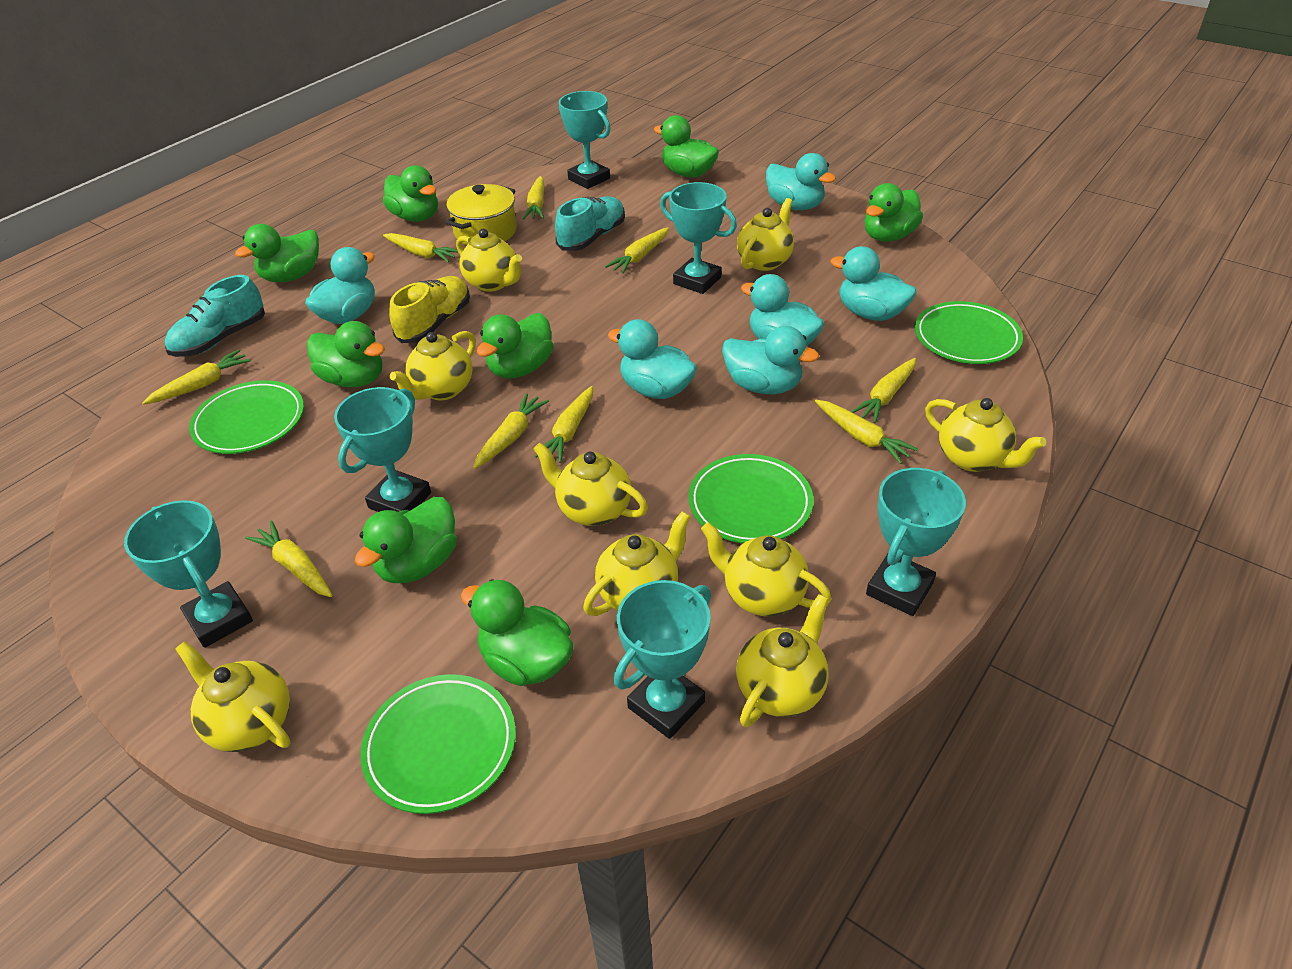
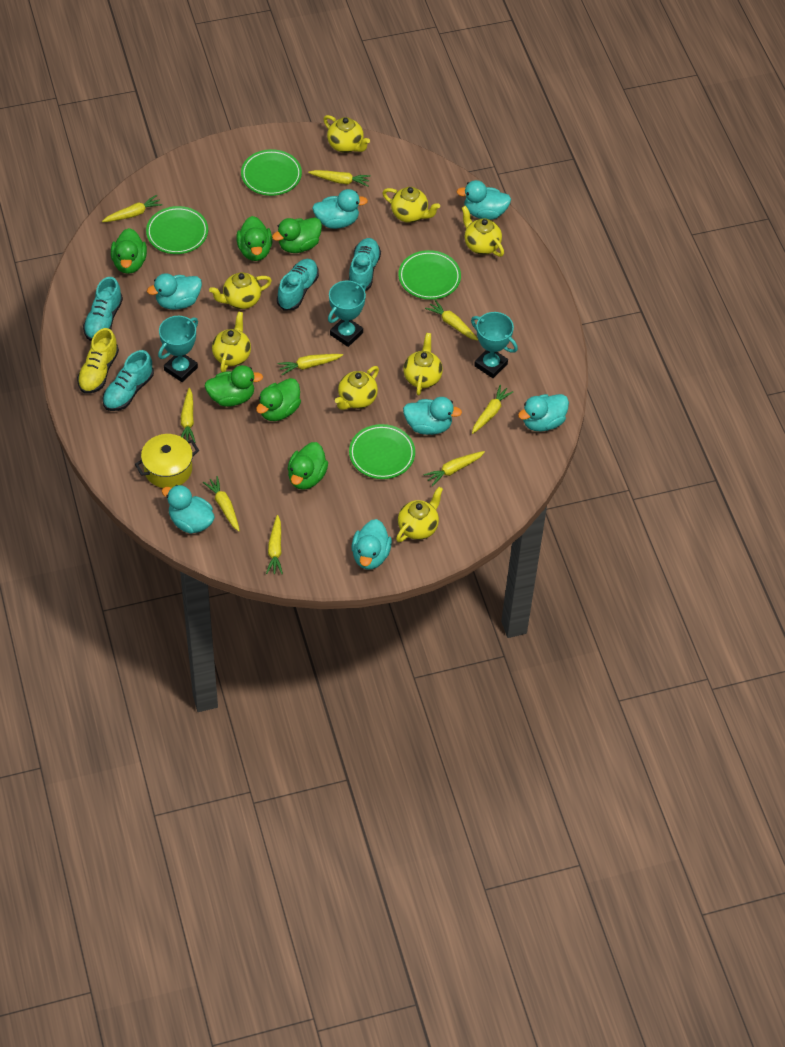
green duck: [235,224,319,282] [307,321,385,387] [355,497,457,583] [383,165,438,222] [461,579,573,686] [477,313,554,379] [654,115,719,178] [864,183,923,242] = 8 -> [111,228,147,274] [205,365,263,407] [236,216,272,261] [256,378,301,421] [272,217,322,253] [288,442,328,490] = 6
turquoise duck: [305,247,375,324] [608,319,697,399] [722,326,819,394] [741,274,824,346] [766,153,836,210] [830,246,917,321] = 6 -> [147,273,202,310] [162,485,215,534] [312,189,368,229] [352,519,392,569] [403,397,462,435] [456,180,511,220] [518,394,569,431] = 7
turquoise shoe: [165,275,265,357] [555,196,625,251] = 2 -> [83,277,123,341] [103,350,154,411] [277,259,319,311] [348,238,381,291] = 4
turquoise trophy: [124,500,253,648] [334,387,431,512] [559,91,610,189] [614,580,711,739] [660,182,737,294] [866,468,966,616] = 6 -> [158,316,198,382] [328,280,366,347] [471,312,518,378] = 3
yellow teapot: [175,641,291,752] [390,331,476,400] [456,229,522,292] [533,443,648,526] [583,511,691,616] [701,522,832,616] [736,594,829,727] [737,198,794,271] [925,398,1046,472] = 9 -> [209,272,272,309] [212,311,251,372] [323,115,370,153] [335,366,379,410] [382,187,440,223] [396,487,443,542] [403,333,443,395] [462,206,504,257] = 8

